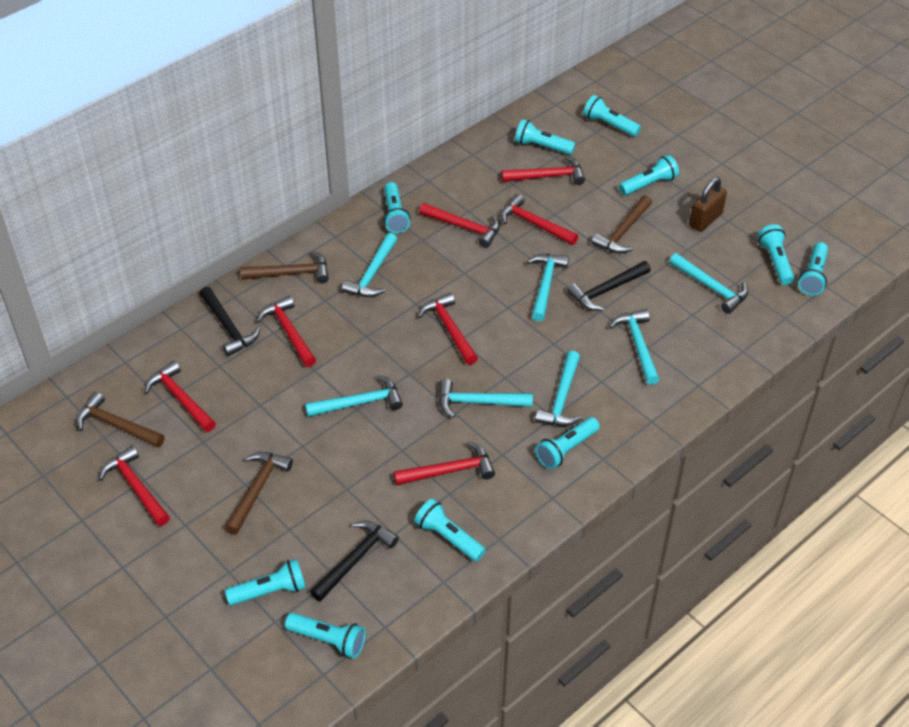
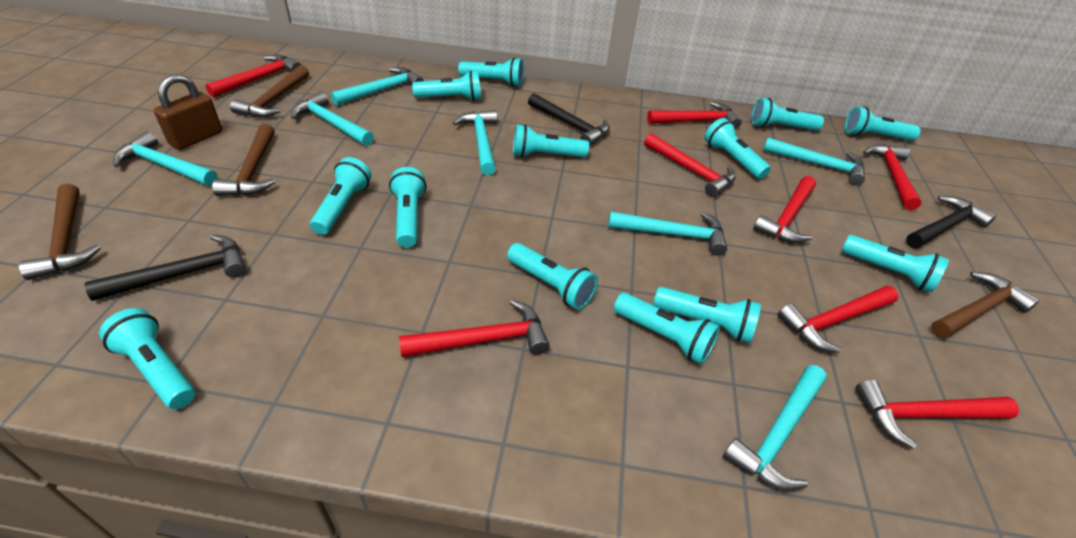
turquoise flashlight: [225,559,306,605] [285,613,366,659] [384,182,410,233] [415,499,486,561] [515,119,576,155] [535,417,600,469] [583,95,641,137] [619,155,679,195] [758,224,794,285] [798,242,828,295] = 10 -> [99,308,195,409] [310,157,371,235] [389,167,426,247] [412,71,481,101] [458,57,524,87] [507,243,598,310] [513,124,589,157] [614,293,720,364] [653,287,761,343] [705,118,771,179] [751,98,824,131] [842,235,949,292] [845,106,921,141] = 13

